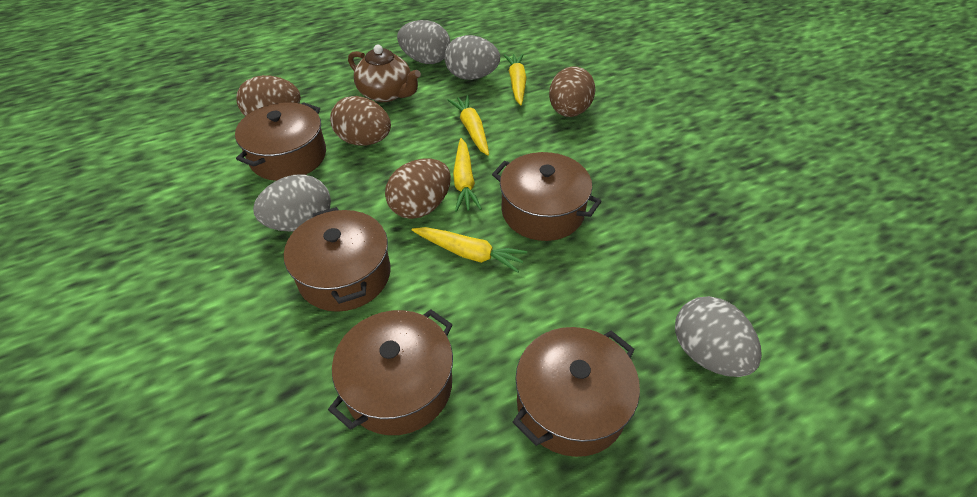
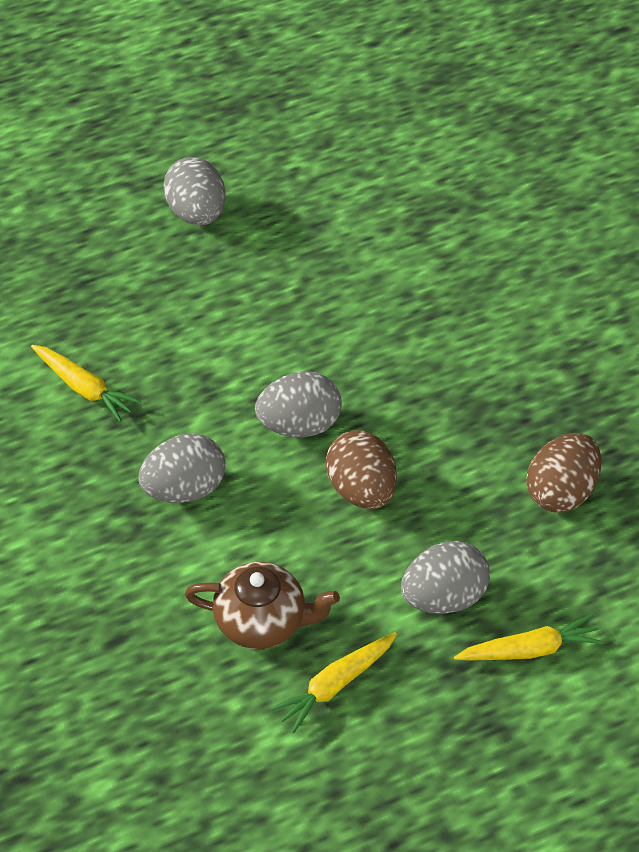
brown egg: [237,75,301,116] [330,96,391,146] [385,158,451,219] [549,67,595,117] = 4 -> [326,430,397,509] [526,433,601,513] = 2
brown pot: [235,102,326,181] [284,207,391,312] [328,309,453,435] [492,152,601,241] [513,327,640,457] = 5 -> none = 0
yellow carrot: [412,227,527,273] [448,95,489,156] [453,138,482,212] [504,54,527,105] = 4 -> [31,345,141,422] [270,632,397,733] [454,614,604,661] = 3

